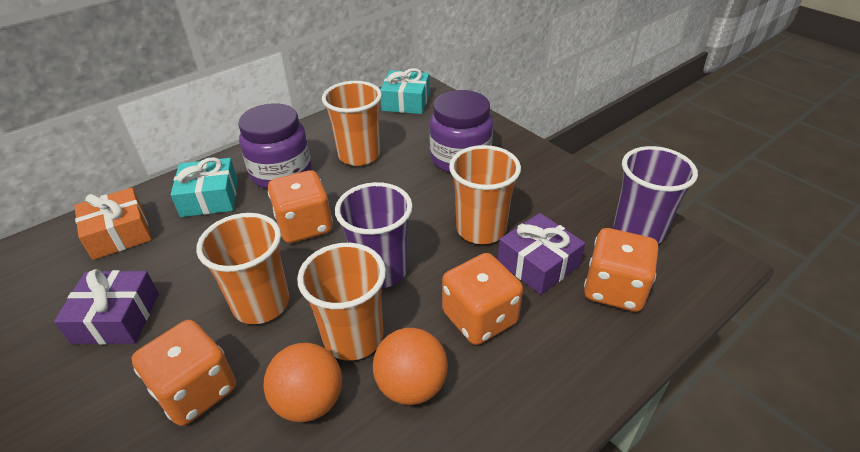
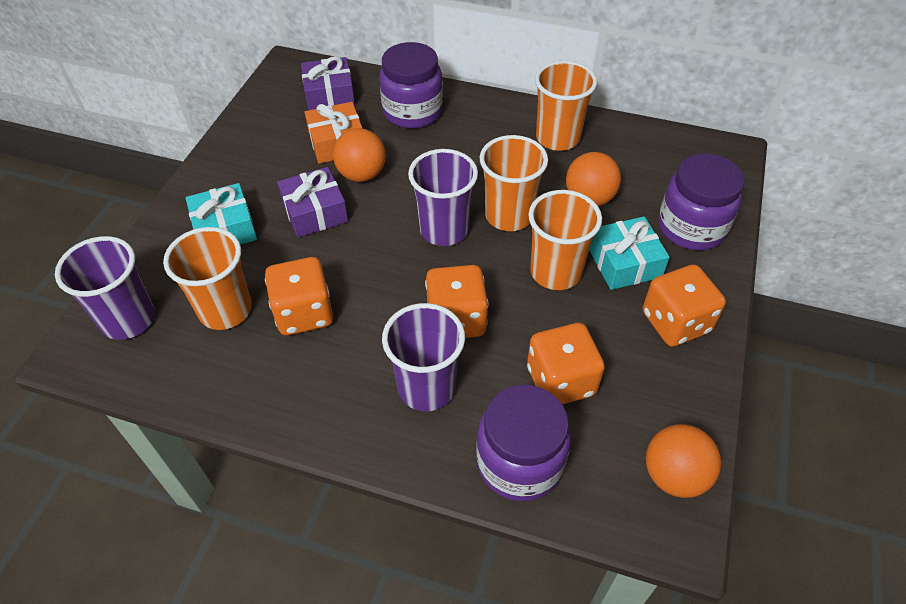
orange ball: [264,343,342,422] [373,328,448,405] = 2 -> [333,128,386,182] [566,152,621,206] [646,424,721,498] = 3
purple cup: [335,182,413,288] [613,146,698,244] = 2 -> [55,236,155,340] [382,303,465,411] [408,149,478,246] = 3
purple jar: [238,103,312,189] [429,90,493,173] = 2 -> [379,42,443,129] [476,385,571,501] [658,154,744,251] = 3

